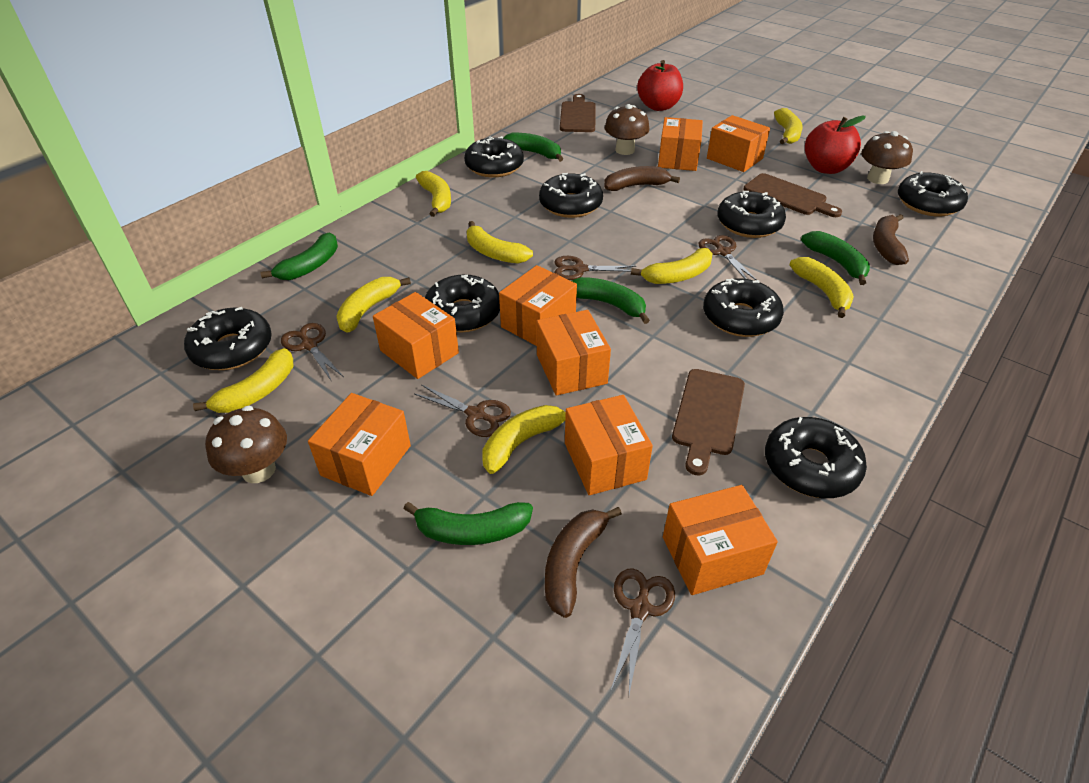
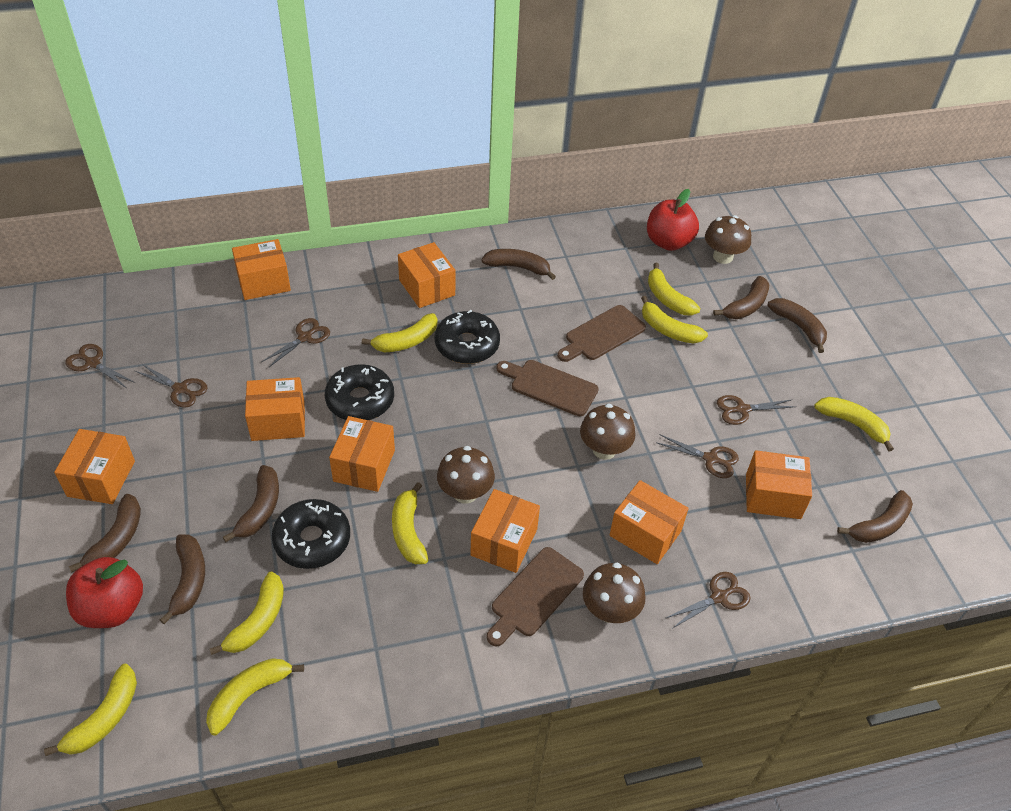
black donut: [184,307,272,370] [425,274,500,333] [464,136,524,177] [539,173,603,218] [703,278,784,337] [717,191,786,238] [765,417,867,498] [898,171,968,217] = 8 -> [272,499,350,569] [325,364,394,420] [435,310,500,364] = 3
brown banana: [545,507,622,618] [604,166,680,191] [873,214,909,265] = 3 -> [69,494,141,572] [160,534,205,624] [223,465,279,543] [481,249,556,280] [713,276,770,319] [767,298,827,353] [837,490,913,543] = 7
brown mushroom: [205,406,287,483] [605,104,649,155] [861,131,913,184] = 3 -> [437,446,495,503] [580,404,635,460] [583,563,646,623] [705,215,751,264] = 4
brown scissors: [281,323,344,380] [414,384,511,437] [554,256,636,280] [611,568,675,694] [698,235,757,280] = 5 -> [65,344,135,388] [135,363,208,408] [261,318,330,368] [656,435,739,478] [666,572,750,629] [717,395,796,425] = 6
green banana: [261,233,338,280] [403,502,533,545] [503,133,563,162] [571,277,650,324] [801,231,870,285] = 5 -> none = 0

